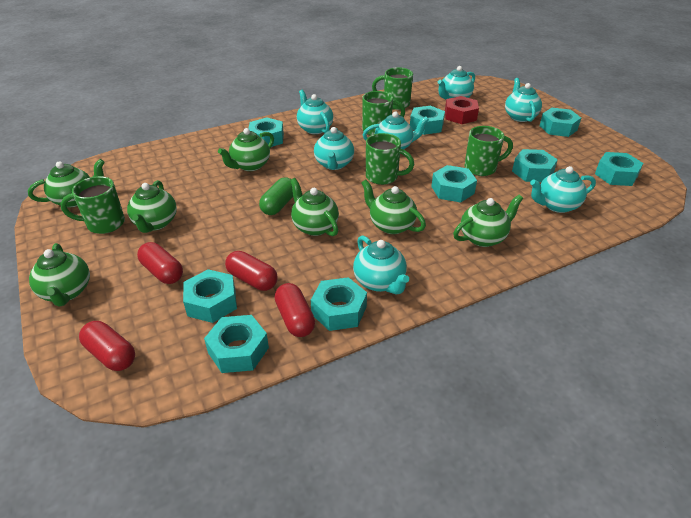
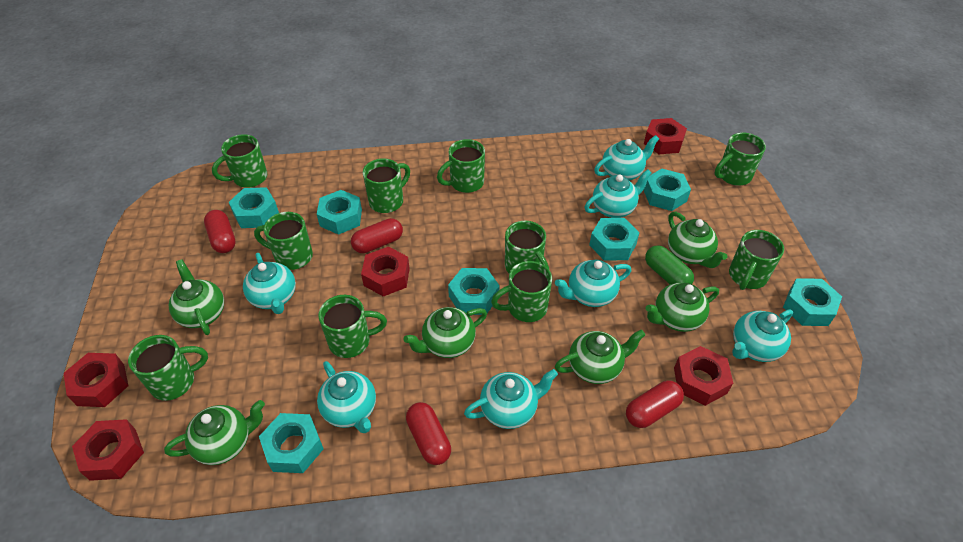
green mug: [60,176,125,234] [362,91,405,136] [366,133,414,185] [372,67,413,110] [464,126,513,176] = 5 -> [128,335,208,401] [212,134,267,188] [254,212,313,270] [318,295,387,358] [363,158,410,213] [437,139,485,193] [491,261,552,322] [505,221,549,273] [715,132,766,186] [729,230,784,290] = 10
green teapot: [28,159,105,207] [29,243,90,307] [127,180,177,233] [218,128,274,171] [290,178,339,236] [361,179,426,234] [453,195,523,247] = 7 -> [164,400,265,465] [169,259,224,335] [403,307,487,358] [555,330,645,384] [646,283,719,332] [668,212,727,268] = 6
red nut: [445,96,479,124] = 1 -> [64,353,128,407] [72,419,144,481] [361,247,410,297] [644,118,687,154] [674,346,733,406] = 5
turquoise nut: [183,269,237,323] [204,315,269,373] [248,118,284,147] [311,277,367,331] [410,106,445,135] [431,165,477,203] [512,149,558,182] [539,108,581,137] [595,152,643,186] = 9 -> [229,187,279,228] [259,413,323,473] [317,190,362,235] [448,268,500,315] [589,218,640,261] [644,169,691,211] [783,278,842,326] = 7

